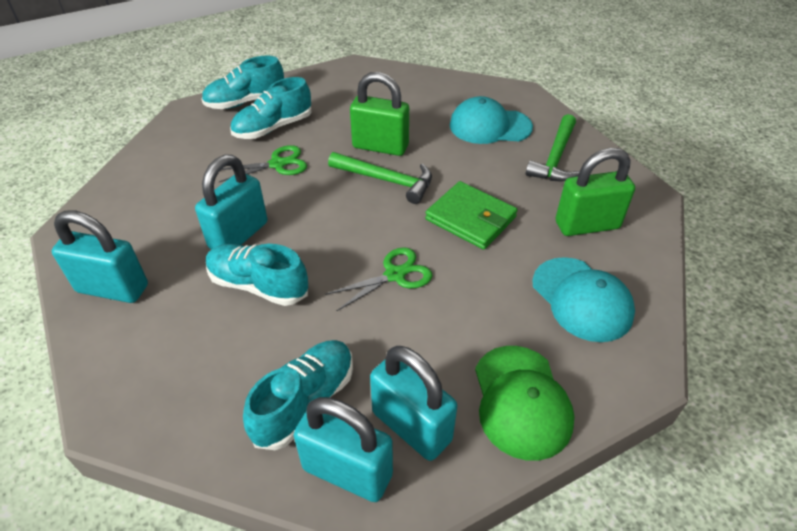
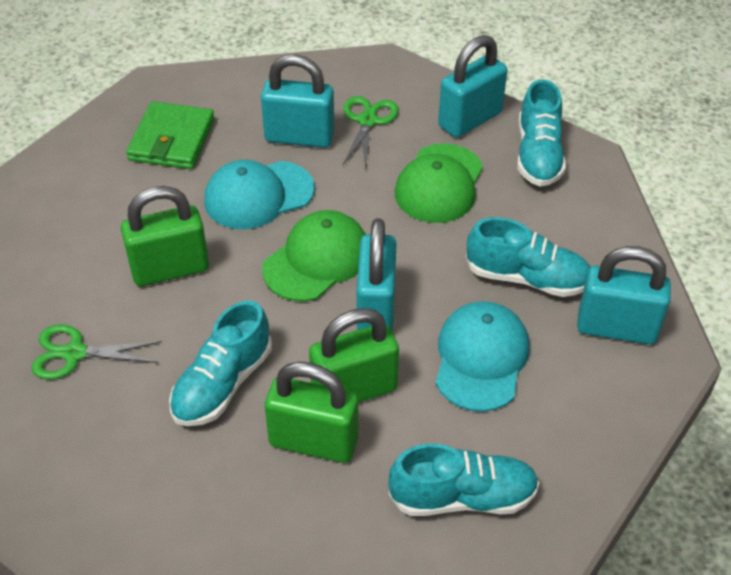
green cap: [475,346,575,461] = 1 -> [262,210,366,302] [395,144,483,223] = 2
green hammer: [328,152,432,204] [526,114,580,181] = 2 -> none = 0
green padlock: [350,72,409,156] [556,148,635,236] = 2 -> [121,186,209,286] [265,362,358,463] [309,308,399,403] = 3

